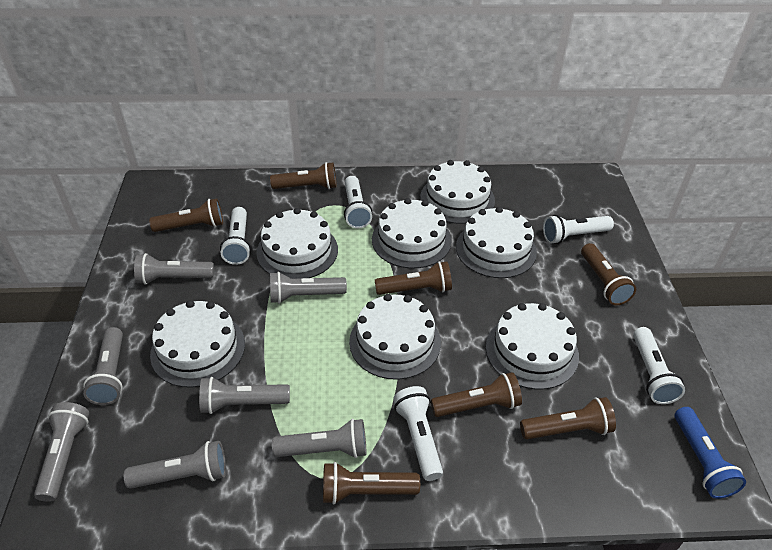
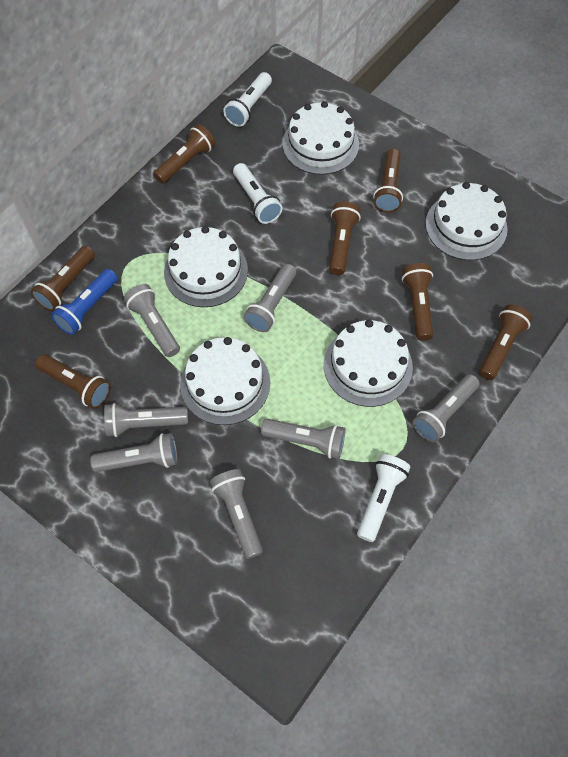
white cake: [150,300,245,388] [257,208,338,279] [349,294,441,380] [372,198,451,268] [420,160,495,224] [456,207,537,278] [486,303,579,389] = 7 -> [164,226,248,307] [180,337,270,425] [282,101,359,175] [324,320,413,407] [425,182,507,260] = 5
white flashlight: [220,207,251,265] [344,176,372,228] [393,386,443,481] [543,215,614,244] [633,327,685,404] = 5 -> [223,72,272,127] [233,163,283,224] [357,454,411,542] = 3

